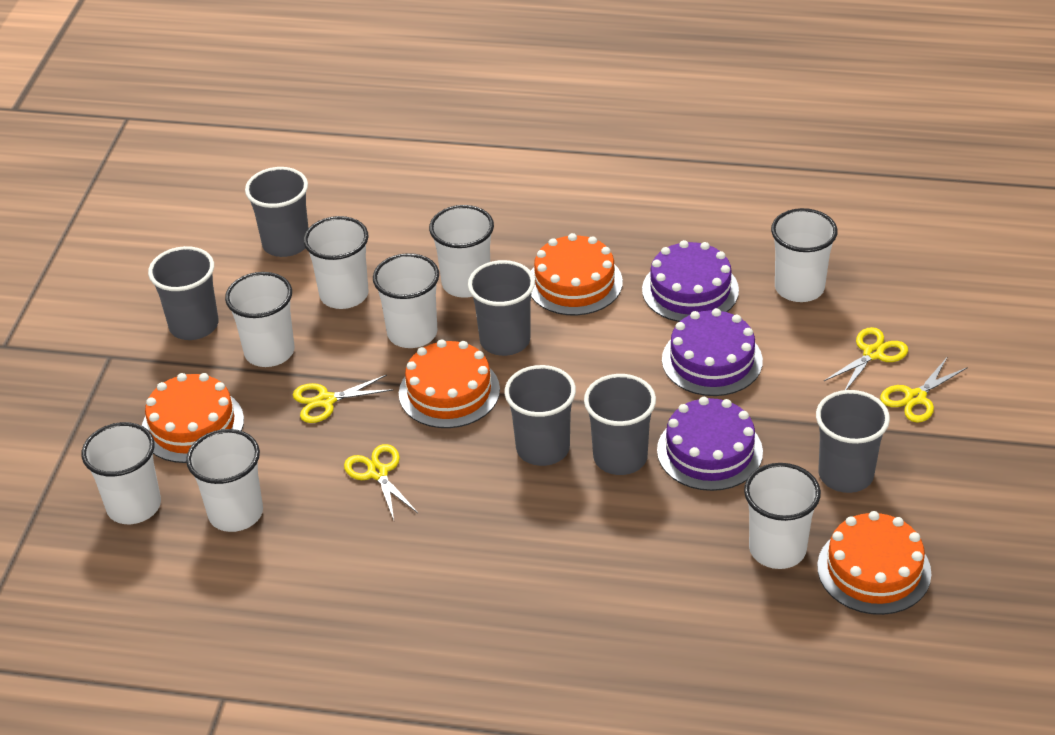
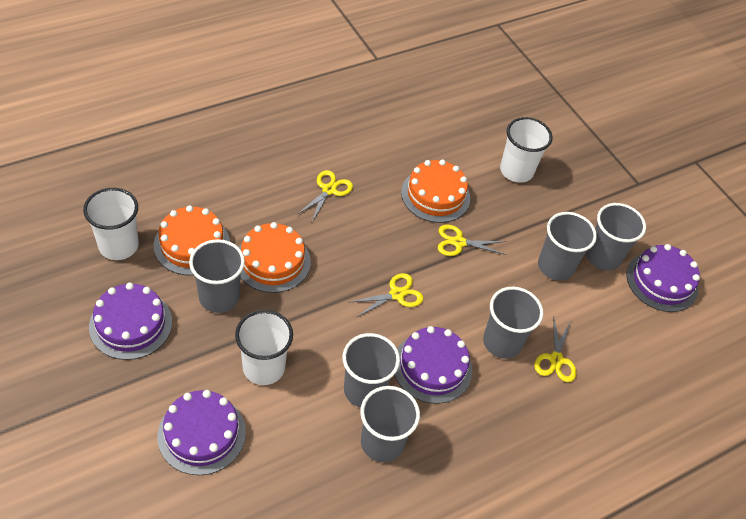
orange cake: [142,373,244,463] [399,339,500,428] [531,233,623,315] [817,511,931,615] = 4 -> [154,205,230,276] [239,222,311,293] [401,160,470,223] = 3
purple cake: [642,240,739,322] [657,397,763,491] [662,308,763,396] = 3 -> [89,283,172,360] [157,390,246,475] [395,326,472,404] [626,244,700,312] = 4
white cup: [82,422,161,524] [186,429,263,532] [225,272,294,367] [304,216,369,309] [373,253,439,348] [429,205,494,298] [744,463,821,569] [771,208,838,302] = 8 -> [83,188,139,260] [235,310,293,385] [500,117,553,183] = 3

